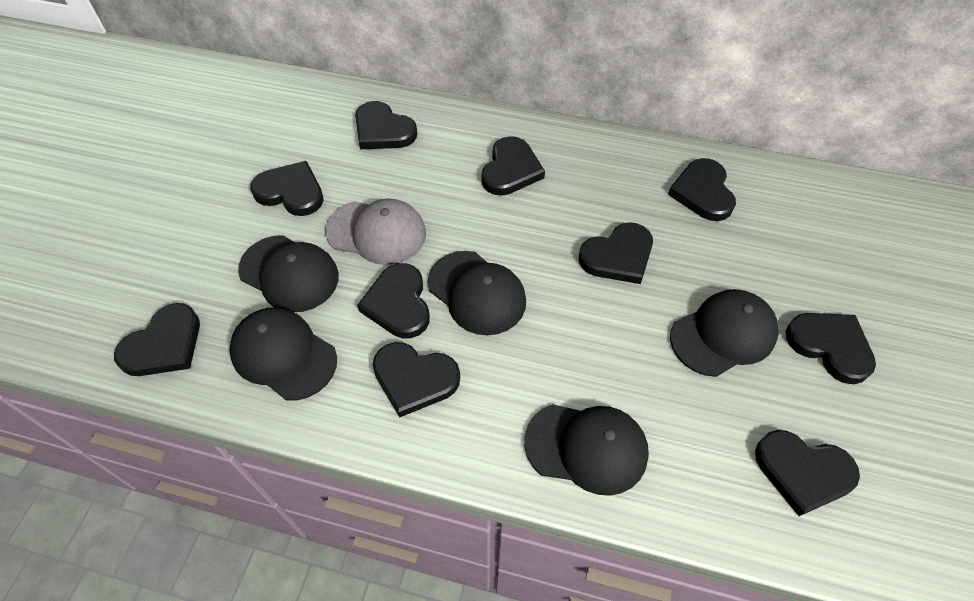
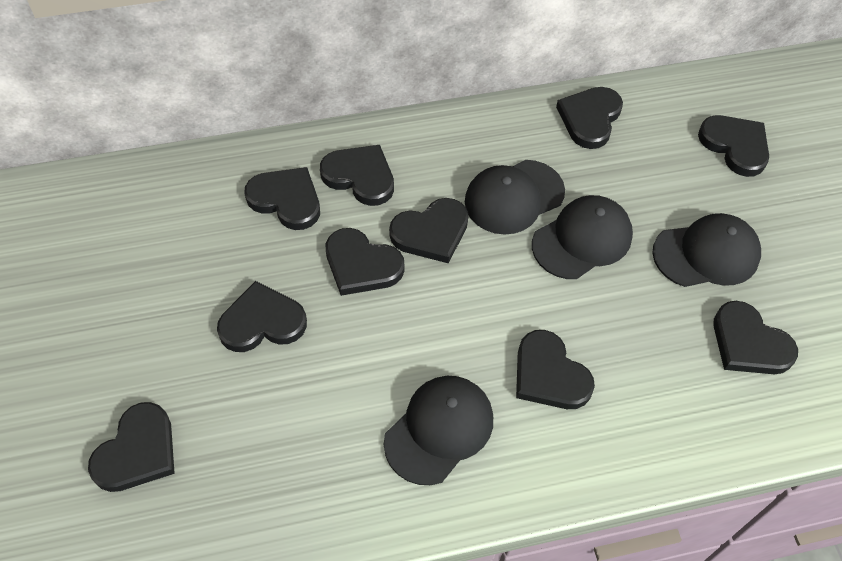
black cap: [229,307,337,401] [238,235,339,312] [428,251,526,335] [524,404,649,496] [670,289,779,377] = 5 -> [384,376,493,485] [465,160,565,235] [532,195,633,279] [652,213,761,287] = 4
grey cap: [325,199,426,265] = 1 -> none = 0

